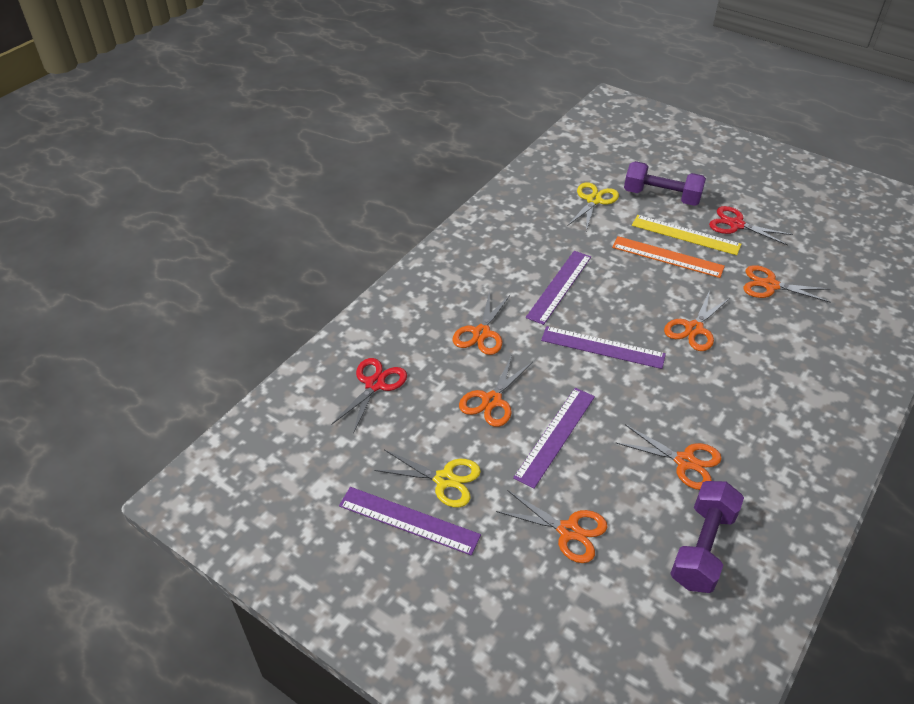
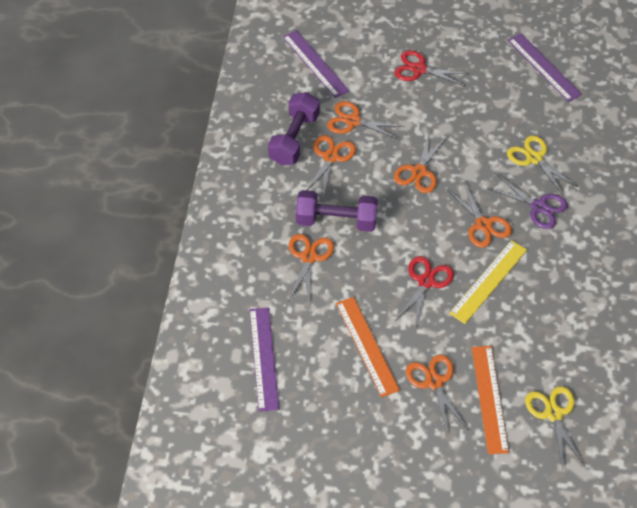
orange ruler: [612,236,725,278] = 1 -> [336,297,400,397] [472,346,509,454] = 2
purple ruler: [339,487,481,556] [513,388,595,489] [526,251,591,325] [541,326,666,369] = 4 -> [249,307,279,412] [283,30,349,98] [508,33,582,102] = 3
purple scissors: none = 0 -> [487,175,568,229] = 1

